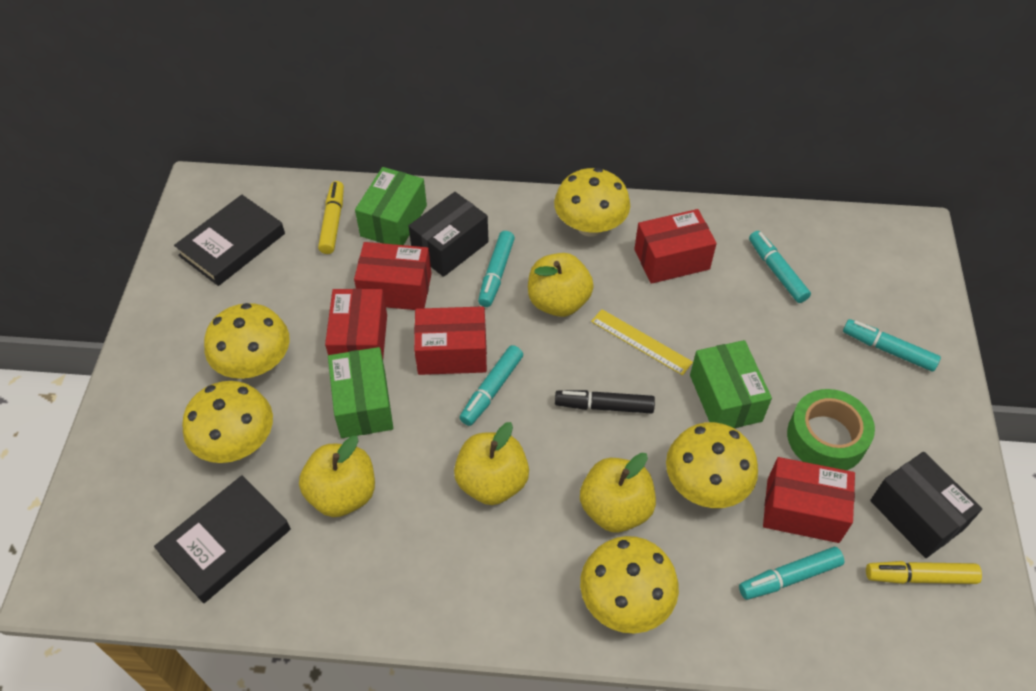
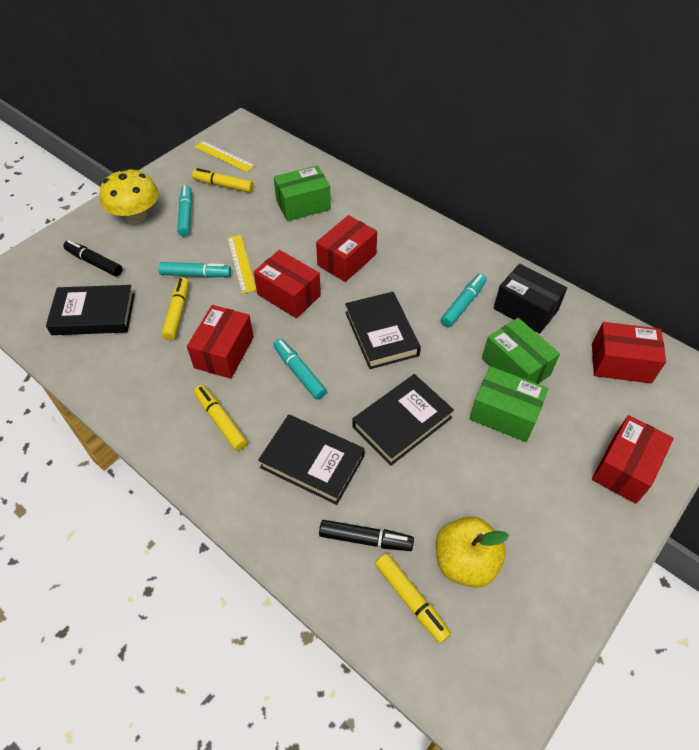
black book: [154,475,291,603] [174,195,285,286] = 2 -> [46,285,135,335] [258,415,365,505] [345,292,421,369] [353,374,454,466] = 4
black box: [409,192,489,277] [870,452,982,558] = 2 -> [494,264,567,334] = 1
black marker: [555,390,655,413] = 1 -> [63,240,122,277] [319,520,414,551] = 2
green tape: [787,389,875,470] = 1 -> none = 0
turquoise marker: [460,345,523,426] [478,231,515,307] [739,547,844,600] [749,231,811,303] [843,319,941,372] = 5 -> [158,262,231,278] [177,185,192,237] [273,339,327,400] [441,274,487,327] = 4
yellow apple: [299,436,375,517] [454,422,529,505] [528,253,594,317] [580,453,656,532] = 4 -> [436,516,509,588] = 1
yellow marker: [318,181,344,254] [866,561,982,584] = 2 -> [162,277,189,340] [192,168,254,193] [194,385,248,451] [375,554,451,643] = 4
yellow mushroom: [182,381,273,463] [204,303,290,379] [554,168,630,237] [580,536,679,634] [666,422,758,508] = 5 -> [99,168,159,223] = 1
yellow ruler: [591,309,693,375] = 1 -> [194,141,255,172] [228,235,256,293] = 2

